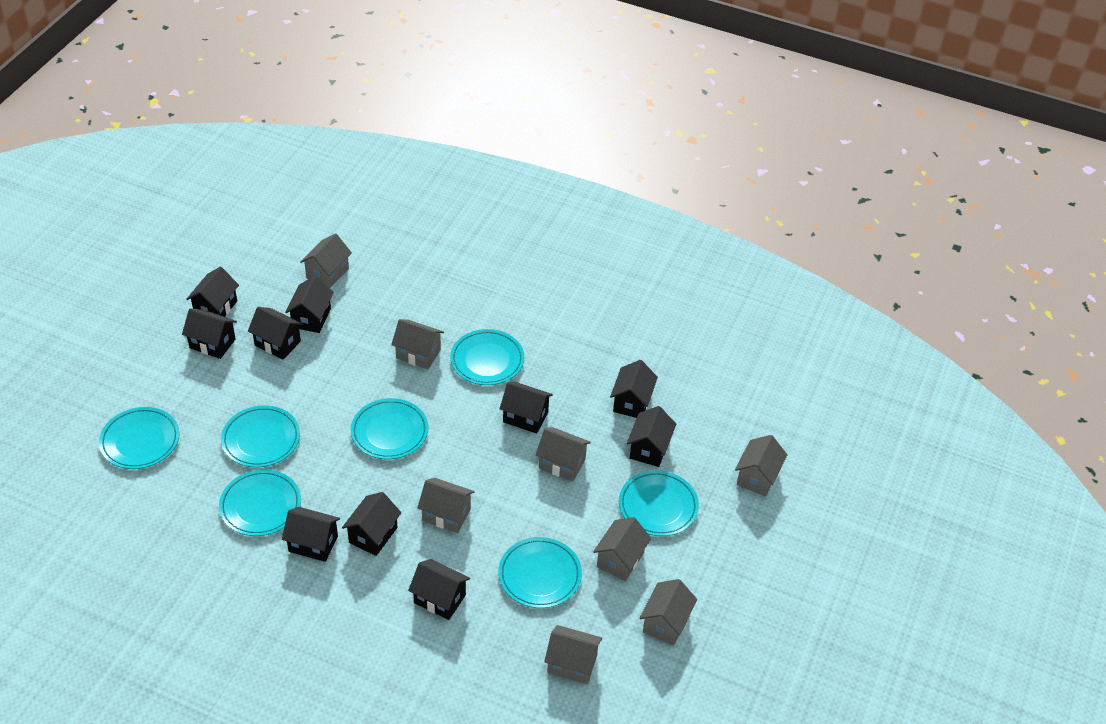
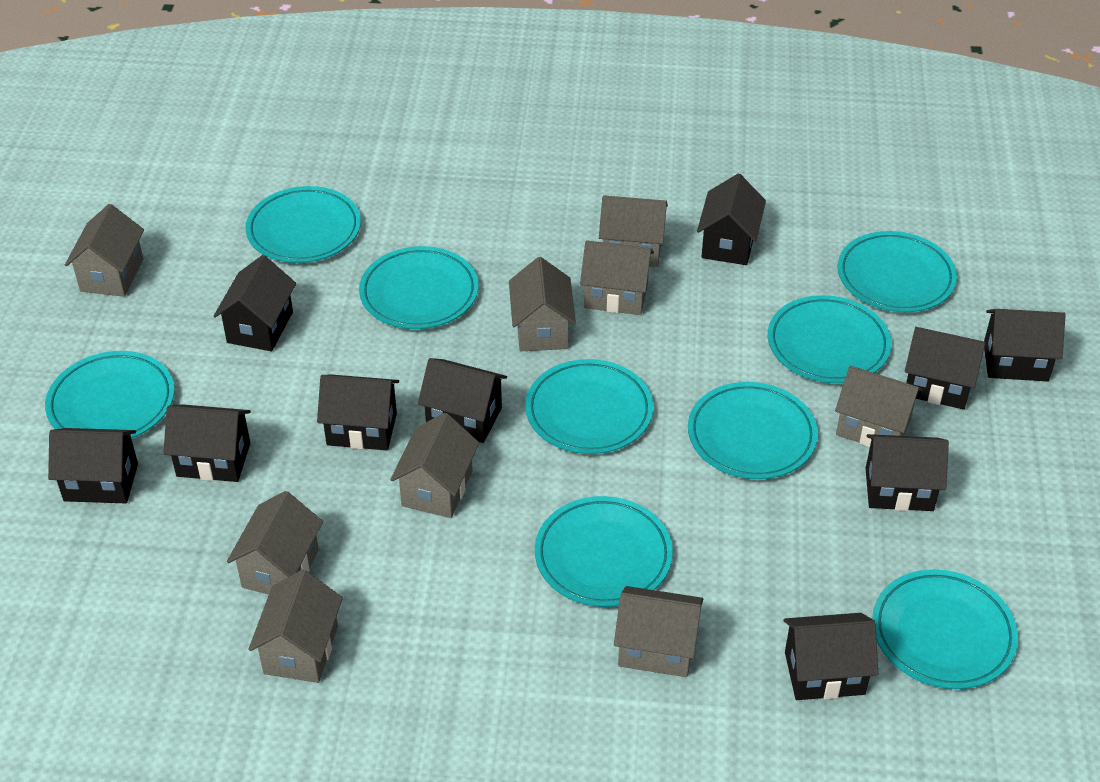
grey house: [300,233,352,288] [391,319,444,369] [417,478,475,533] [535,427,591,482] [544,625,603,684] [593,517,651,581] [640,579,697,646] [735,435,787,496] = 8 -> [65,204,144,297] [227,491,323,595] [248,570,343,683] [390,413,479,518] [509,257,576,351] [580,241,654,315] [599,195,668,267] [614,586,703,677] [835,366,923,447] = 9
turquoise plate: [99,407,180,469] [219,470,301,536] [221,406,300,467] [350,398,428,459] [450,329,524,385] [498,537,582,608] [619,470,699,536] = 7 -> [45,351,175,439] [245,186,361,263] [359,246,478,329] [525,359,653,454] [535,496,673,607] [688,382,818,479] [768,295,891,383] [838,231,957,312] [872,569,1018,689] = 9

